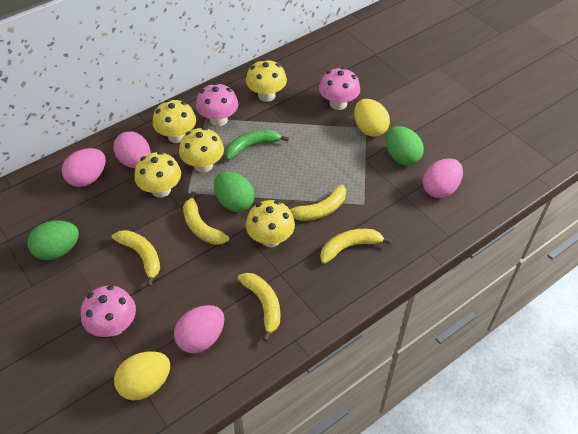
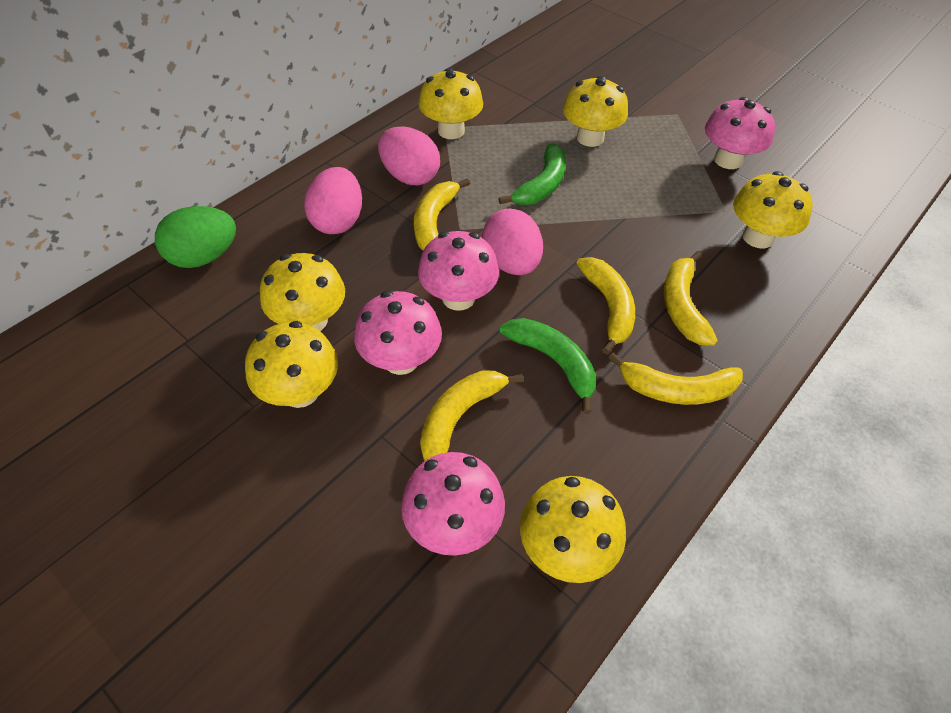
green banana: [225,129,289,160] = 1 -> [498,144,566,205] [500,318,596,414] = 2
green egg: [27,220,79,260] [214,171,255,212] [385,126,424,165] = 3 -> [155,206,236,268] = 1
pink egg: [62,148,106,187] [113,131,151,168] [174,305,224,353] [422,158,463,198] = 4 -> [304,167,362,234] [378,126,440,185] [482,209,543,275] = 3
pink mushroom: [81,285,136,337] [196,83,238,126] [319,67,360,110] = 3 -> [354,291,442,375] [401,452,505,556] [418,231,499,311] [705,97,775,169] = 4
yellow egg: [114,351,170,400] [354,99,390,137] = 2 -> none = 0
yellow mushroom: [135,151,181,198] [153,100,196,143] [179,127,224,172] [246,59,287,102] [246,200,295,247] = 5 -> [245,321,338,408] [260,253,345,331] [418,68,483,139] [520,476,626,583] [563,76,628,147] [733,171,813,248] = 6

